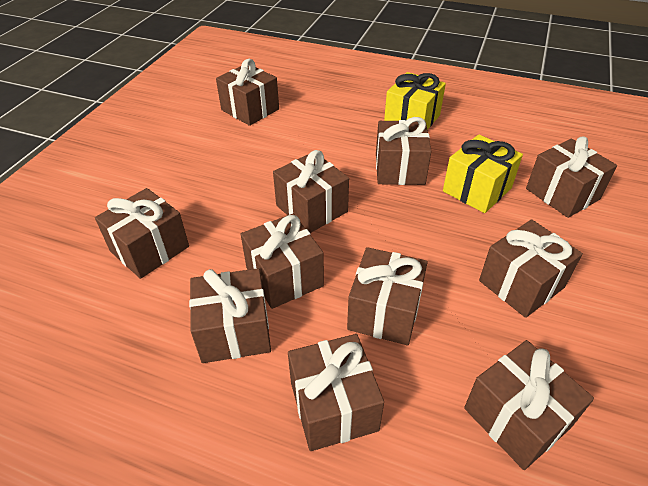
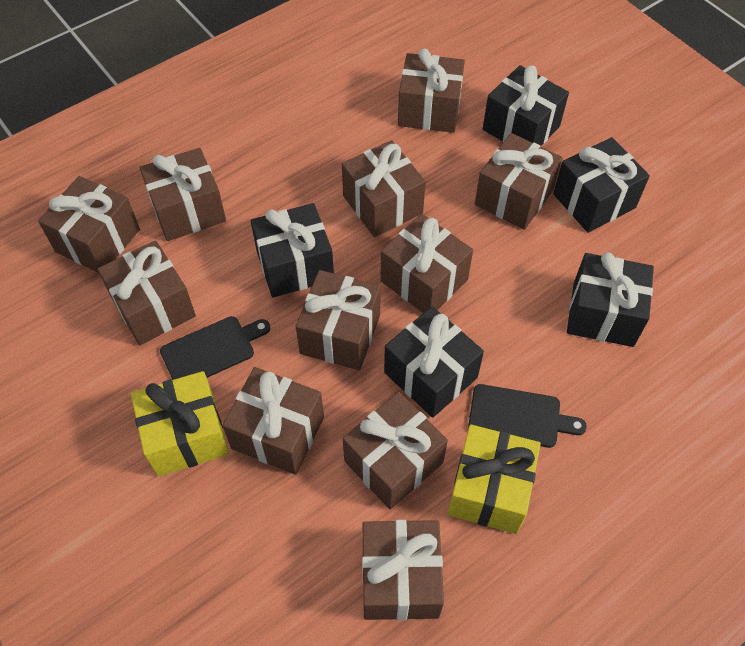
black cutting board: none = 0 -> [160,316,270,380] [468,384,587,448] = 2
black gift: none = 0 -> [251,203,334,298] [384,306,484,418] [483,65,569,147] [553,137,650,233] [567,252,654,347] = 5

